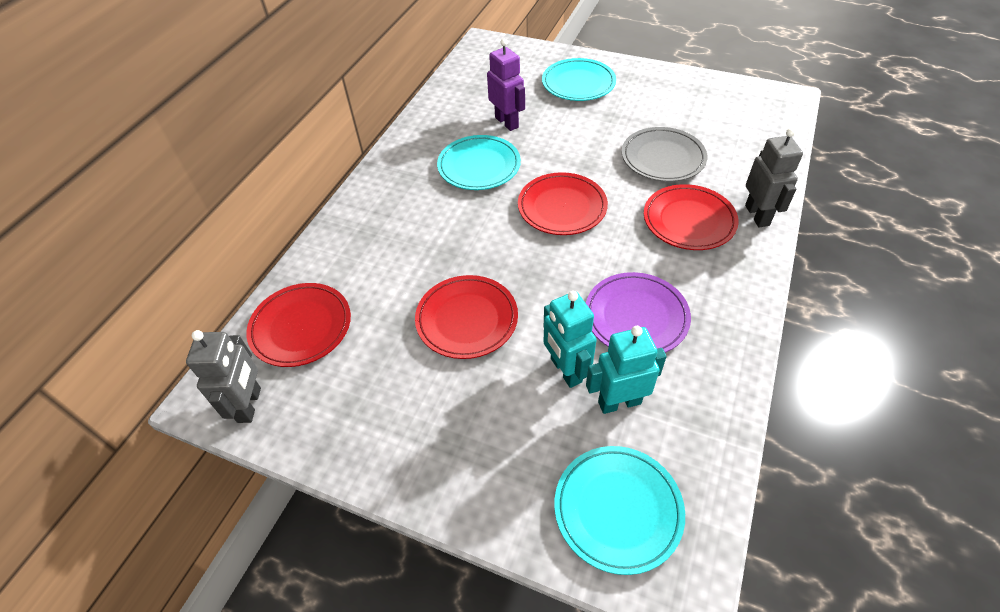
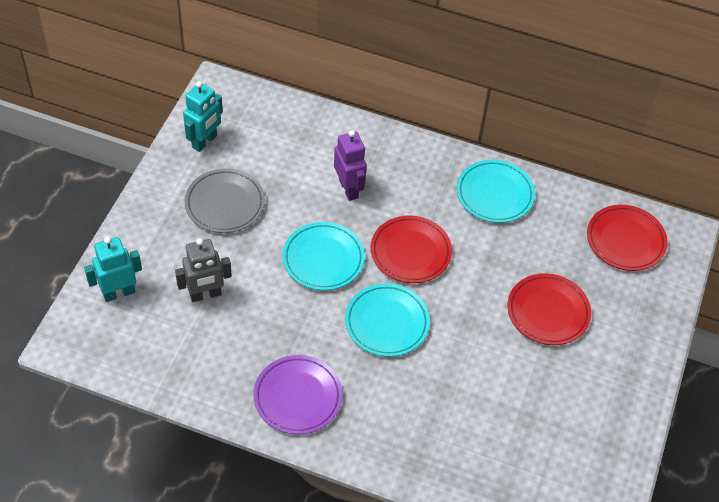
grey robot: [186,330,261,423] [745,128,803,227] = 2 -> [175,238,232,302] = 1
red plate: [246,283,351,367] [415,275,518,359] [518,172,608,235] [644,184,739,250] = 4 -> [371,216,452,283] [507,273,591,345] [587,205,668,271] = 3

